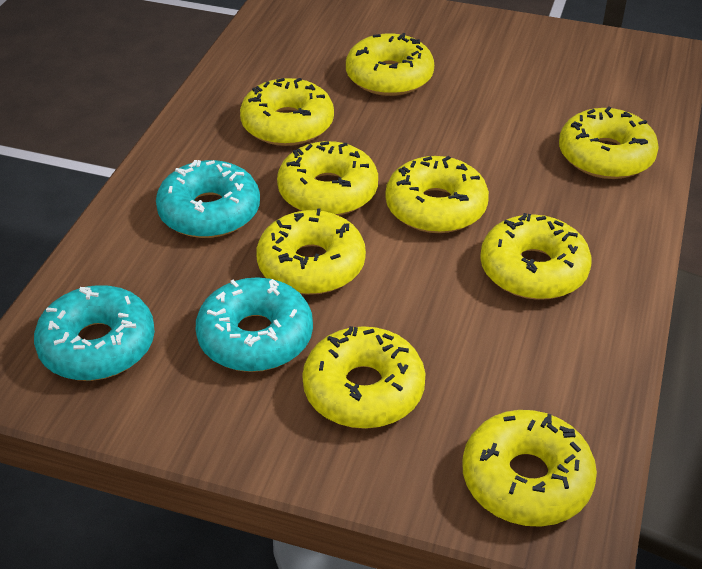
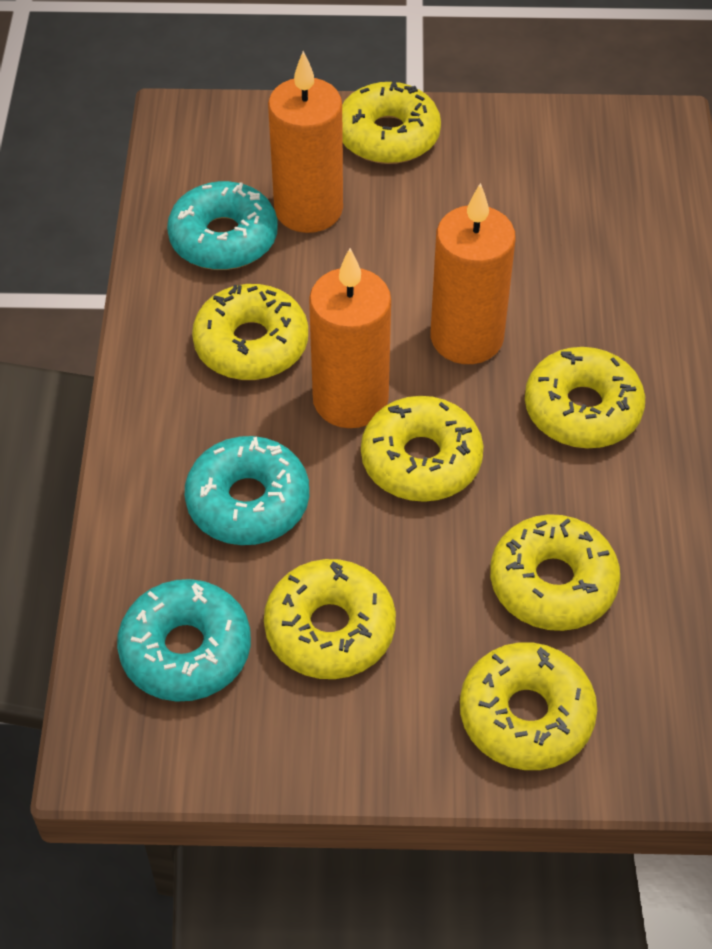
orange candle: none = 0 -> [268,51,343,233] [309,248,391,428] [431,183,516,364] = 3
yellow donut: [240,78,334,146] [256,208,366,295] [277,141,378,216] [302,326,425,429] [346,33,434,96] [386,156,489,233] [462,410,597,527] [480,213,592,300] [559,107,659,179] = 9 -> [192,284,308,380] [264,559,396,679] [342,80,441,164] [361,396,484,502] [460,642,597,770] [490,514,620,631] [525,347,645,448] = 7

